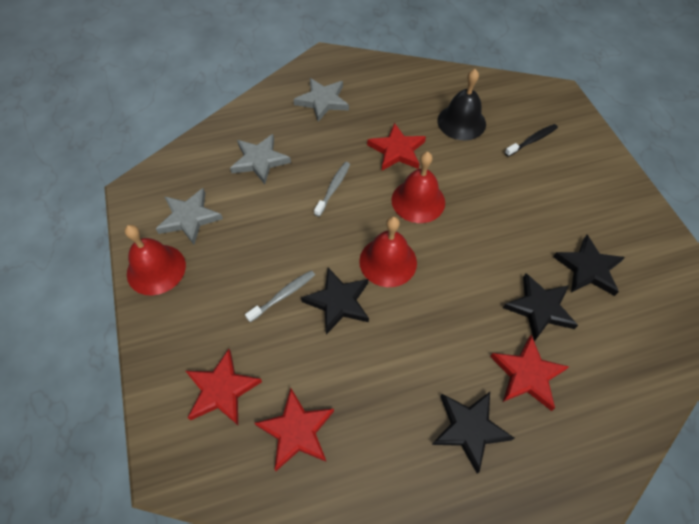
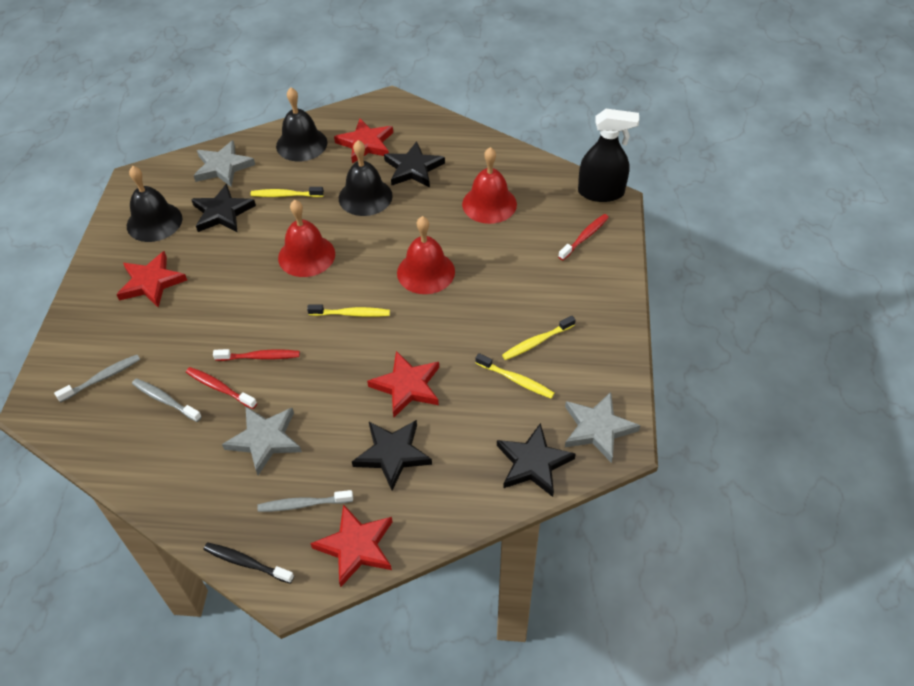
black bell: [437,69,486,140] = 1 -> [127,166,182,242] [276,87,327,161] [339,140,393,216] = 3
black spray bottle: none = 0 -> [578,109,639,202] = 1
grey toothbrush: [245,270,315,322] [314,162,350,217] = 2 -> [54,355,140,402] [132,378,202,422] [257,490,353,512] = 3
red toothbrush: none = 0 -> [186,367,257,409] [213,349,300,361] [558,214,609,260] = 3
yellow toothbrush: none = 0 -> [250,187,324,197] [307,304,390,317] [476,353,554,398] [502,316,576,360] = 4

